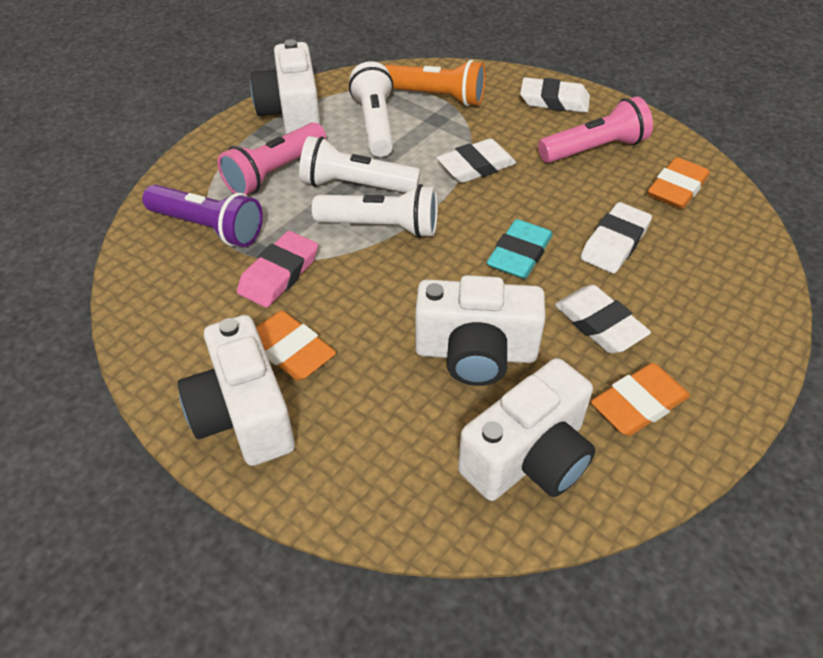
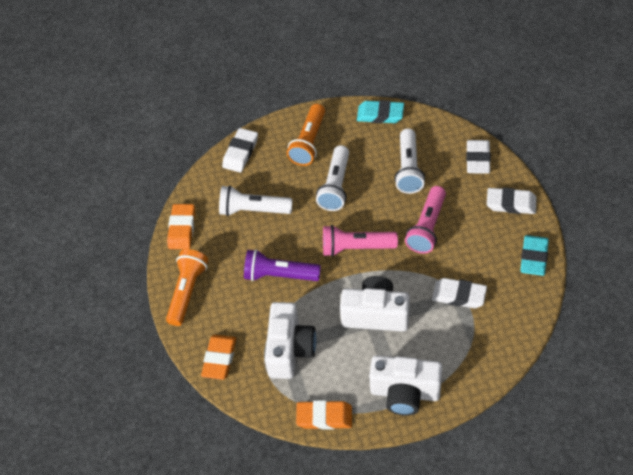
orange flashlight: [385,60,486,106] = 1 -> [166,249,208,326] [287,104,325,166] = 2
pink eraser: [237,231,318,308] = 1 -> none = 0
turquoise eraser: [486,219,553,279] = 1 -> [357,100,404,123] [520,235,549,276] = 2
white camera: [178,315,295,466] [250,39,320,134] [415,275,546,386] [458,358,596,501] = 4 -> [265,302,316,379] [340,276,410,332] [369,355,442,416] = 3

